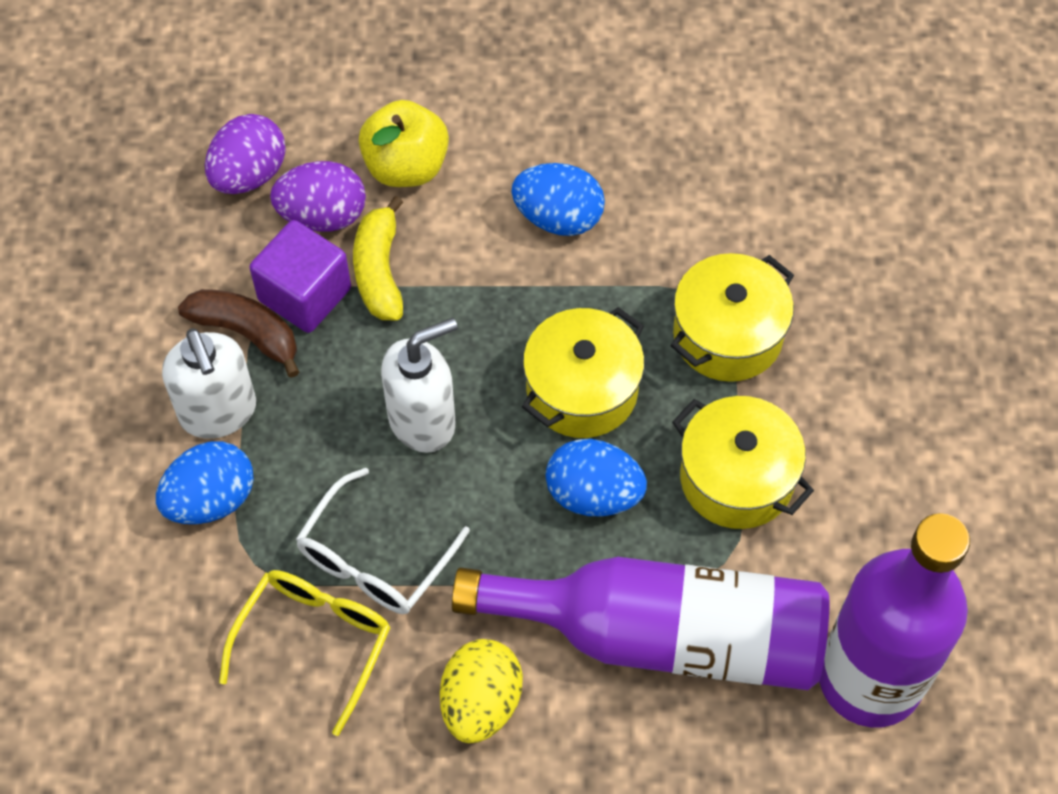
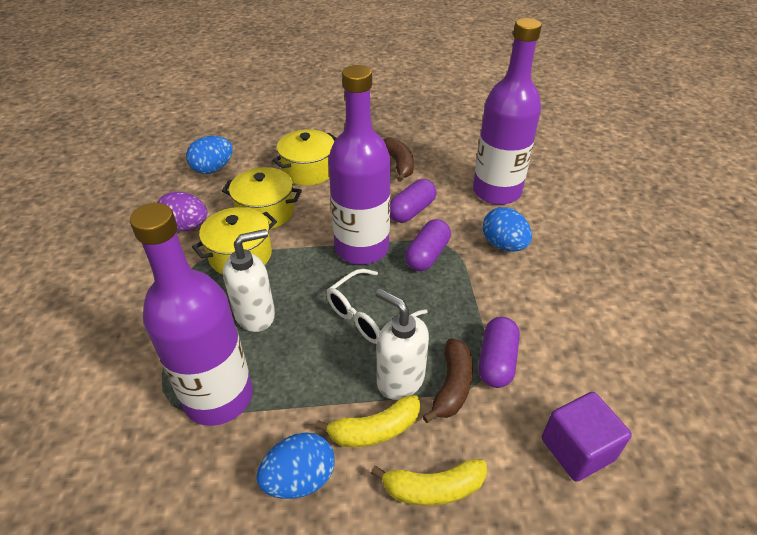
brown banana: [178,289,299,378] = 1 -> [383,137,414,182] [422,338,473,423] = 2
purple bottle: [452,557,829,690] [819,513,970,727] = 2 -> [130,203,253,426] [328,65,391,264] [473,18,542,205] = 3
purple capsule: none = 0 -> [390,179,436,223] [405,219,451,271] [478,317,520,388] = 3
purple egg: [205,114,286,194] [270,161,366,232] = 2 -> [157,191,207,231] = 1
yellow apple: [359,100,449,187] = 1 -> none = 0
yellow banana: [353,196,404,320] = 1 -> [315,395,421,447] [371,459,487,506] = 2
yellow egg: [440,639,523,743] = 1 -> none = 0
yellow glasses: [219,570,391,736] = 1 -> none = 0

